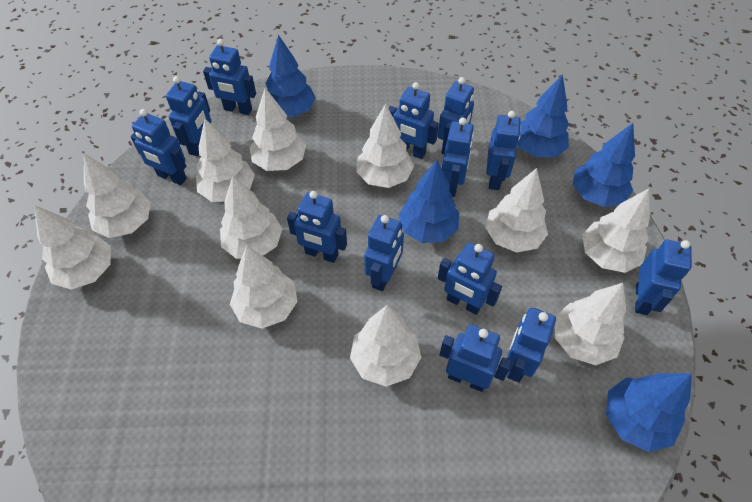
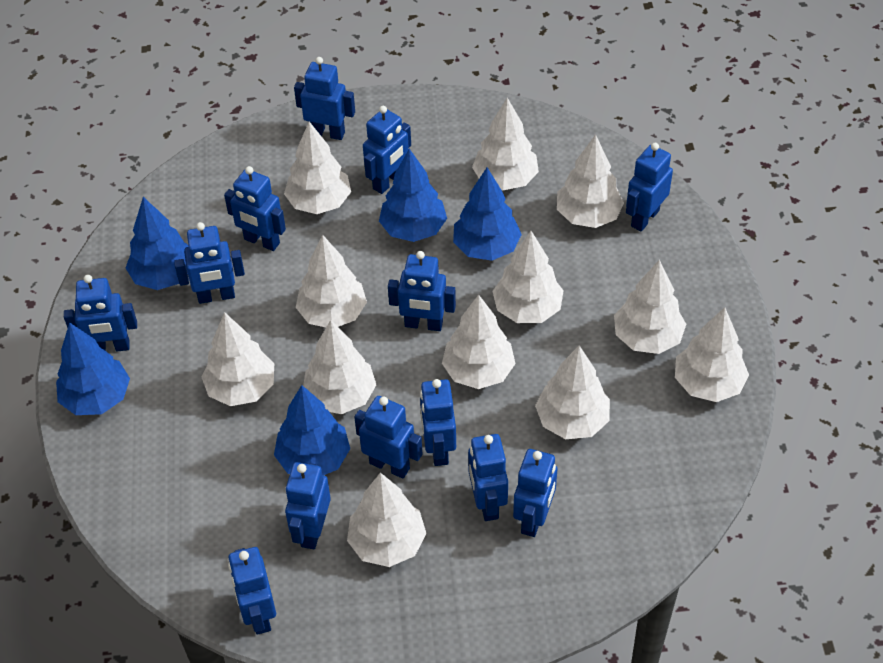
white tree: [34,205,111,290] [84,154,151,238] [196,119,255,202] [220,176,282,259] [230,245,298,329] [250,88,306,171] [350,305,421,387] [356,104,414,188] [485,168,548,253] [555,283,626,365] [582,188,650,273] = 11 -> [201,312,274,406] [284,122,351,214] [296,235,367,327] [303,320,376,414] [347,472,427,567] [442,294,516,389] [472,98,539,190] [492,231,564,323] [535,346,610,439] [557,134,624,228] [614,260,686,354] [675,307,749,402] = 12

